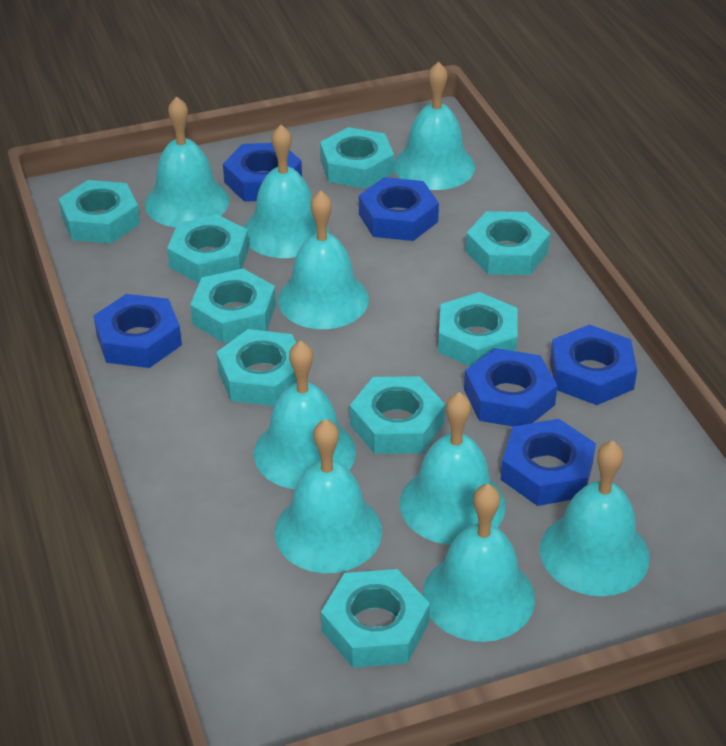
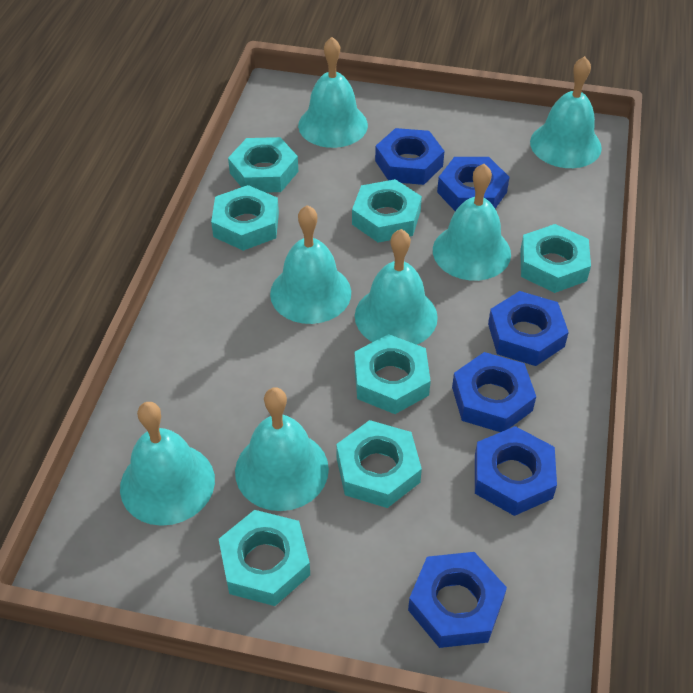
turquoise bell: [145,96,229,227] [244,125,329,258] [254,340,356,489] [275,419,382,573] [278,191,369,329] [394,62,475,190] [400,392,506,545] [423,484,535,642] [540,441,650,596] = 9 -> [120,402,215,526] [235,387,329,511] [270,205,351,324] [298,37,368,148] [355,229,438,345] [433,164,511,281] [530,56,602,168] = 7
turquoise nut: [59,180,140,243] [167,214,249,283] [190,269,276,343] [216,329,297,406] [320,127,394,189] [321,569,430,668] [350,376,445,454] [438,292,517,366] [466,211,550,275] = 9 -> [211,185,279,251] [219,510,310,606] [228,137,298,193] [336,420,422,508] [352,179,422,243] [354,334,431,414] [520,224,591,293] = 7

